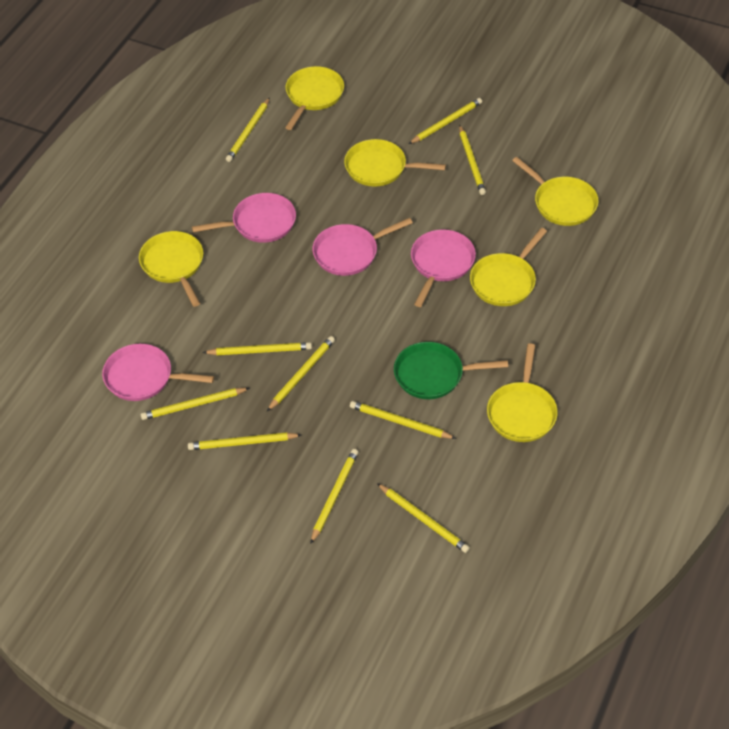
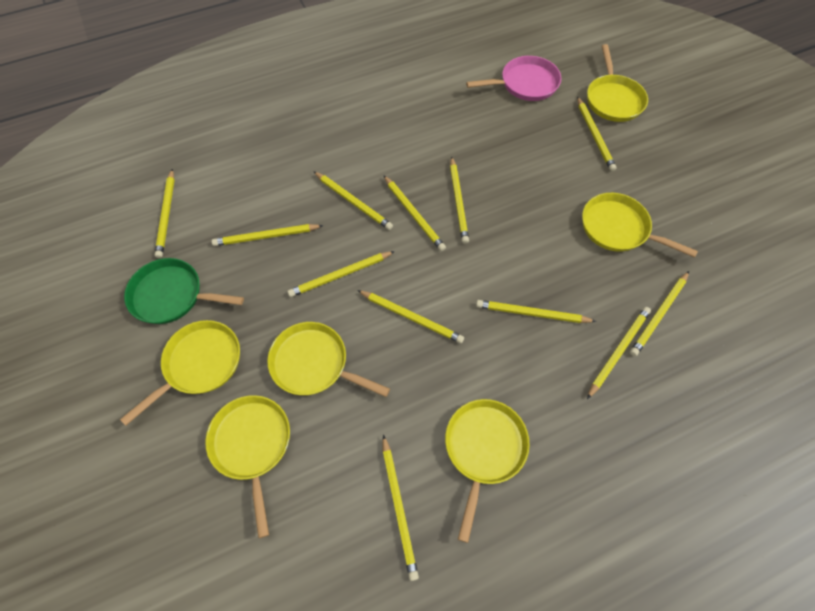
pink pan: [102,344,214,401] [192,193,296,243] [312,218,413,276] [411,229,476,307] = 4 -> [466,56,561,101] = 1
yellow pencil: [140,388,250,420] [188,433,301,450] [203,342,312,355] [226,97,270,162] [267,336,335,411] [310,449,358,544] [350,401,456,439] [377,484,470,553] [409,98,482,144] [459,125,486,195] = 10 -> [155,169,174,258] [212,224,324,246] [287,251,395,297] [313,171,393,230] [357,290,464,344] [383,435,419,581] [384,176,446,251] [450,157,469,244] [476,300,596,323] [577,97,617,171] [587,307,651,399] [630,271,689,356] = 12

